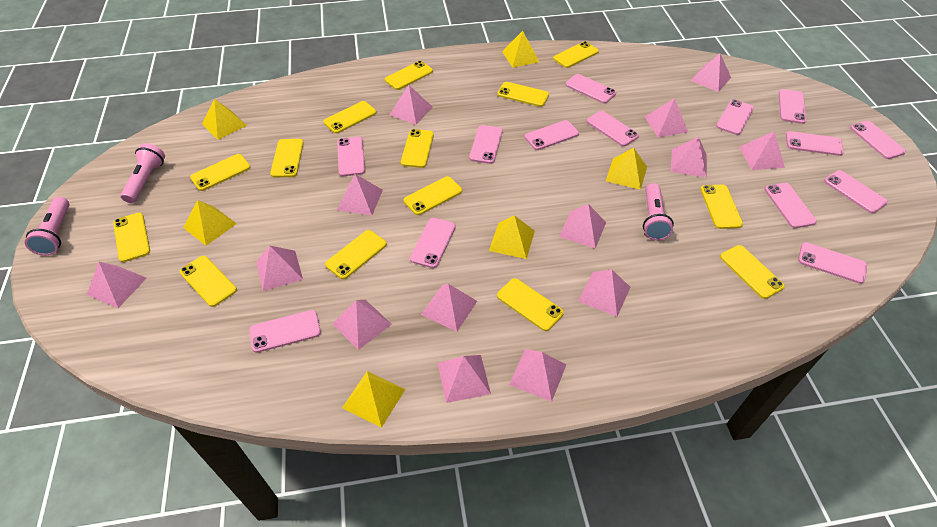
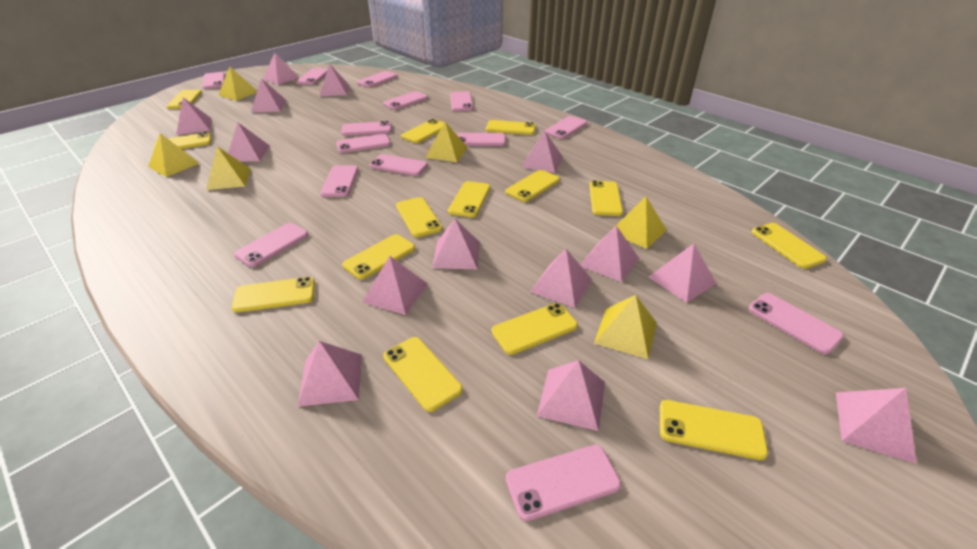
pink flashlight: [25,197,70,256] [121,143,165,203] [643,183,674,241] = 3 -> none = 0

